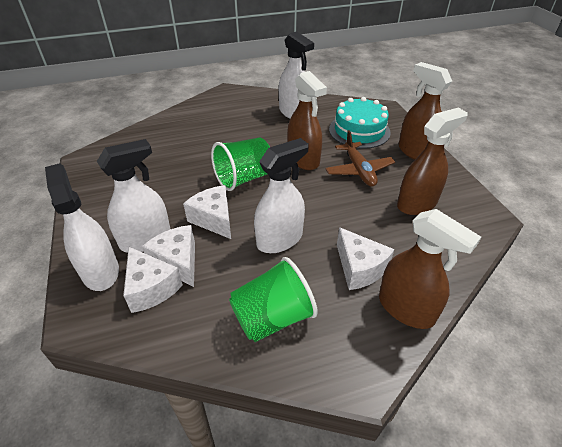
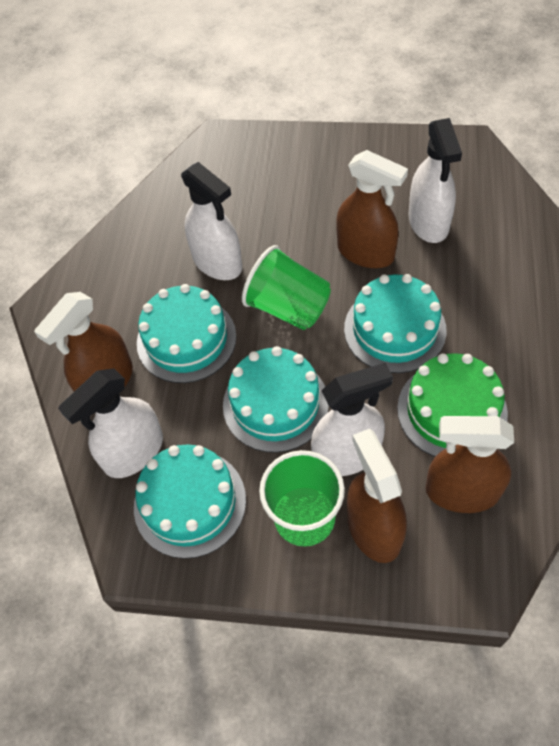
brown plane: [325,130,395,187] = 1 -> none = 0
green cake: none = 0 -> [397,353,508,457] = 1
turquoise cake: [329,97,391,149] = 1 -> [134,444,246,559] [137,284,236,383] [223,346,329,453] [344,274,447,373] = 4
white cheese: [123,247,183,313] [142,225,195,287] [183,185,231,239] [337,227,394,290] = 4 -> none = 0

